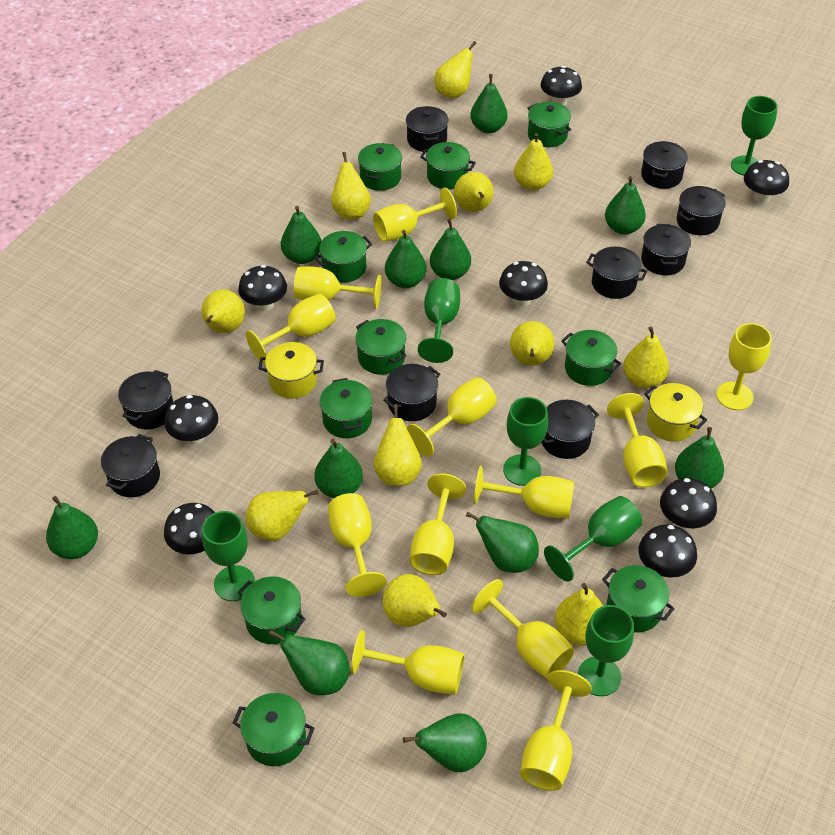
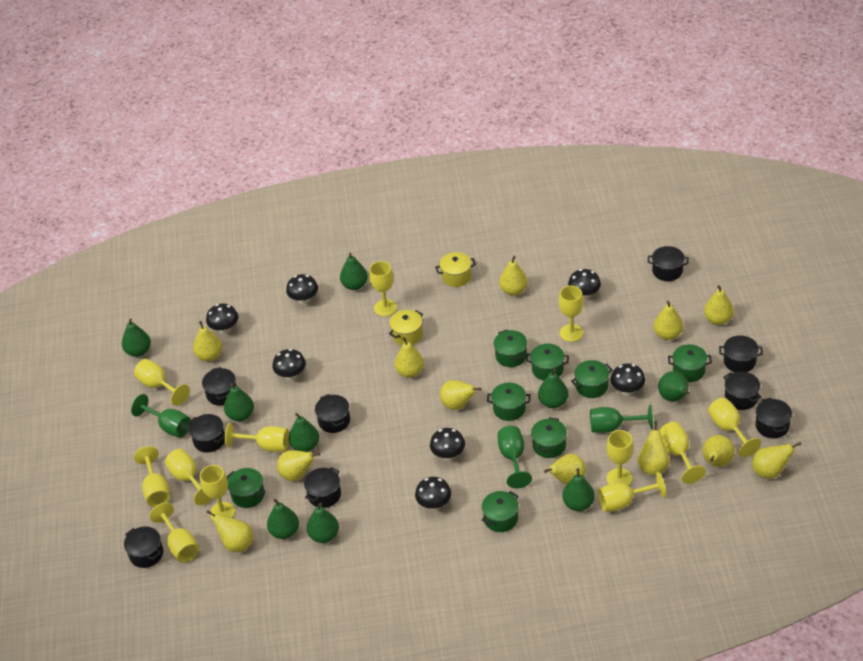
black mushroom: [164,395,218,444] [164,503,215,555] [238,265,287,311] [499,261,548,307] [540,66,582,106] [639,524,697,578] [660,478,717,529] [744,160,789,203] = 8 -> [206,304,238,334] [272,349,306,380] [286,274,318,304] [415,477,451,510] [430,428,465,461] [568,269,601,300] [611,363,645,396] = 7
green goblet: [202,511,255,601] [418,278,460,363] [503,397,548,486] [544,496,642,582] [578,605,634,696] [731,96,778,176] = 6 -> [131,394,191,438] [497,426,532,488] [590,404,653,433] = 3
green pear: [46,496,98,559] [269,630,350,695] [281,206,321,264] [314,439,363,498] [385,230,427,288] [403,713,487,772] [430,219,471,280] [466,512,539,573] [470,74,508,134] [605,176,646,235] [675,427,724,489] = 11 -> [122,318,151,357] [224,383,254,421] [267,499,299,539] [289,413,319,452] [307,503,339,543] [340,253,368,290] [538,369,568,408] [562,468,595,511] [658,371,690,402] = 9
green pot: [233,693,314,766] [238,576,306,644] [314,231,372,282] [319,378,373,438] [355,319,406,375] [358,143,402,191] [420,142,476,190] [528,102,571,147] [561,330,621,386] [602,565,674,632] = 10 -> [227,468,265,508] [482,491,519,532] [487,383,531,421] [494,330,527,367] [526,344,569,381] [531,417,567,458] [571,360,612,398] [668,344,712,382] = 8
yellow pear: [201,289,245,333] [246,490,319,541] [331,152,371,220] [374,404,422,486] [383,574,447,627] [434,41,477,99] [454,172,493,212] [510,321,554,366] [514,133,553,191] [555,583,603,646] [623,327,669,388] = 11 -> [193,321,222,361] [206,510,253,552] [277,450,320,481] [394,337,424,378] [440,380,481,410] [499,256,528,296] [544,454,586,485] [638,421,670,475] [653,301,683,340] [703,435,735,467] [704,285,734,325] [752,442,802,478] = 12

